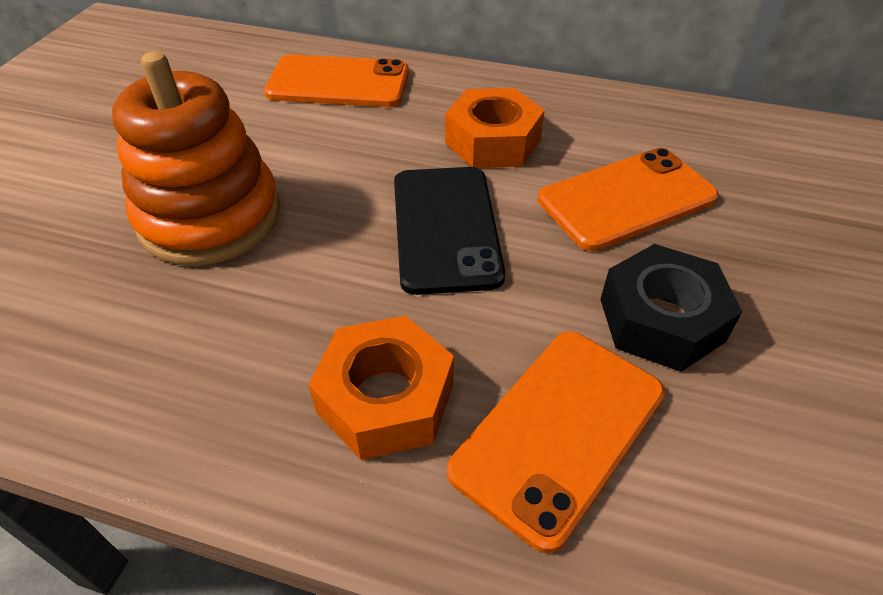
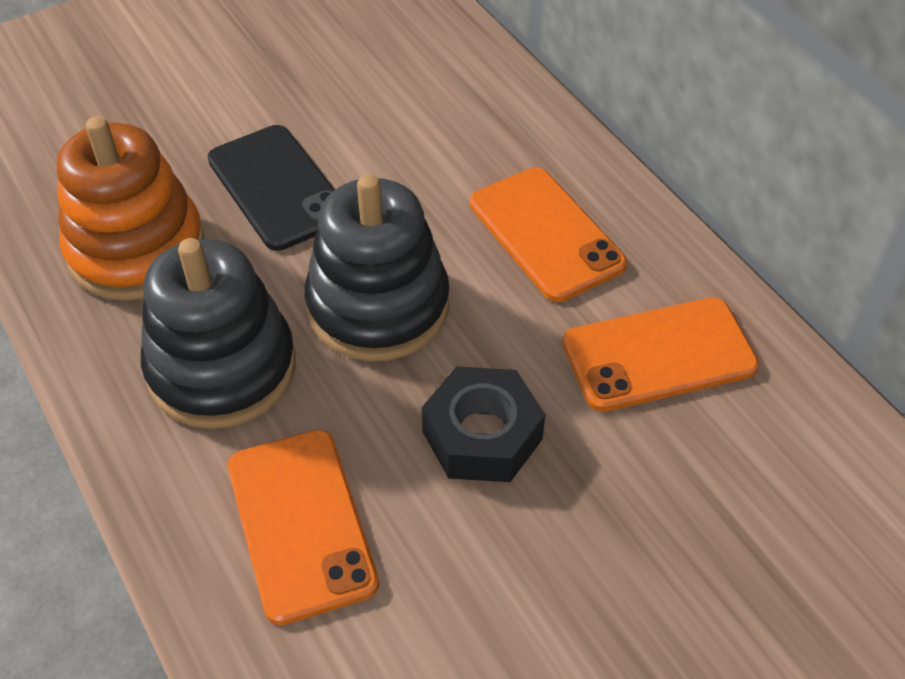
black stacking toy: none = 0 -> [141,238,296,429] [304,174,449,361] = 2
orange nut: [308,316,454,460] [445,88,545,168] = 2 -> none = 0

